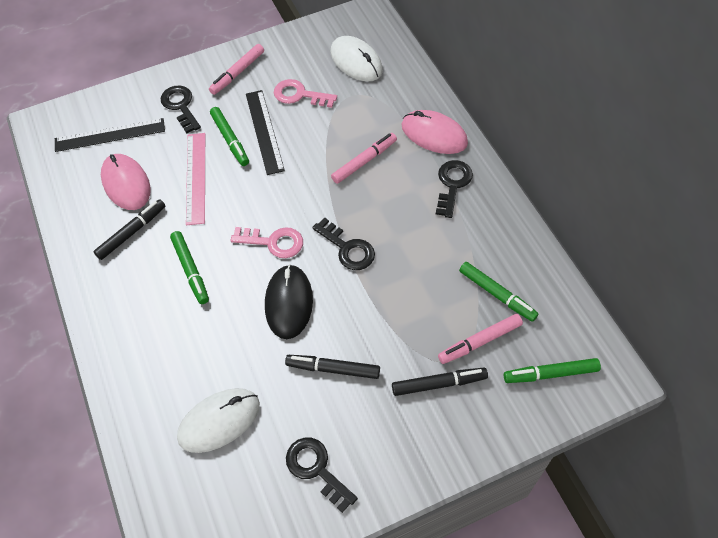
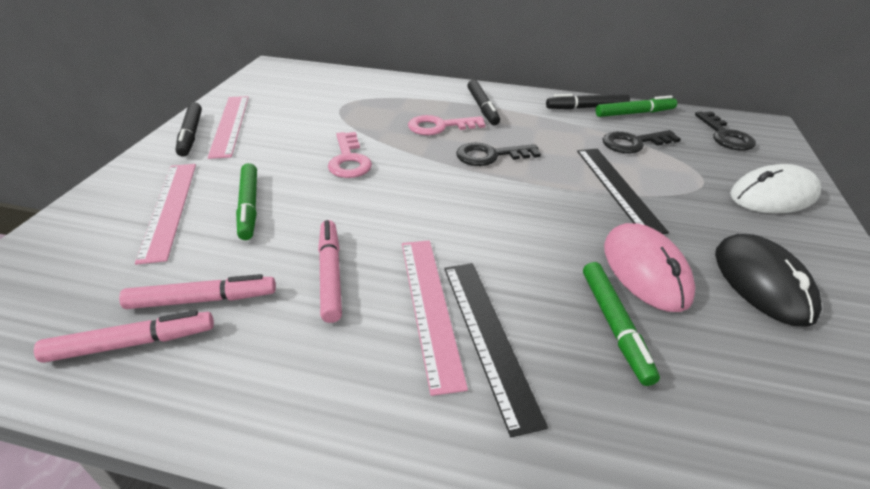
black key: [161,86,201,134] [286,437,358,513] [312,217,375,270] [436,160,473,218] = 4 -> [456,143,541,166] [603,130,681,153] [695,112,756,150] = 3
green marker: [170,231,209,304] [210,107,249,166] [459,262,539,322] [504,358,601,383] = 4 -> [236,163,257,240] [583,262,660,386] [596,95,677,117] = 3
pink mouse: [101,154,151,210] [402,110,468,154] = 2 -> [604,223,695,312] = 1
pink ruler: [186,133,205,225] = 1 -> [135,164,196,265] [208,96,249,159] [402,241,468,396] = 3
white mouse: [177,388,260,453] [331,36,383,82] = 2 -> [730,164,821,213] = 1

